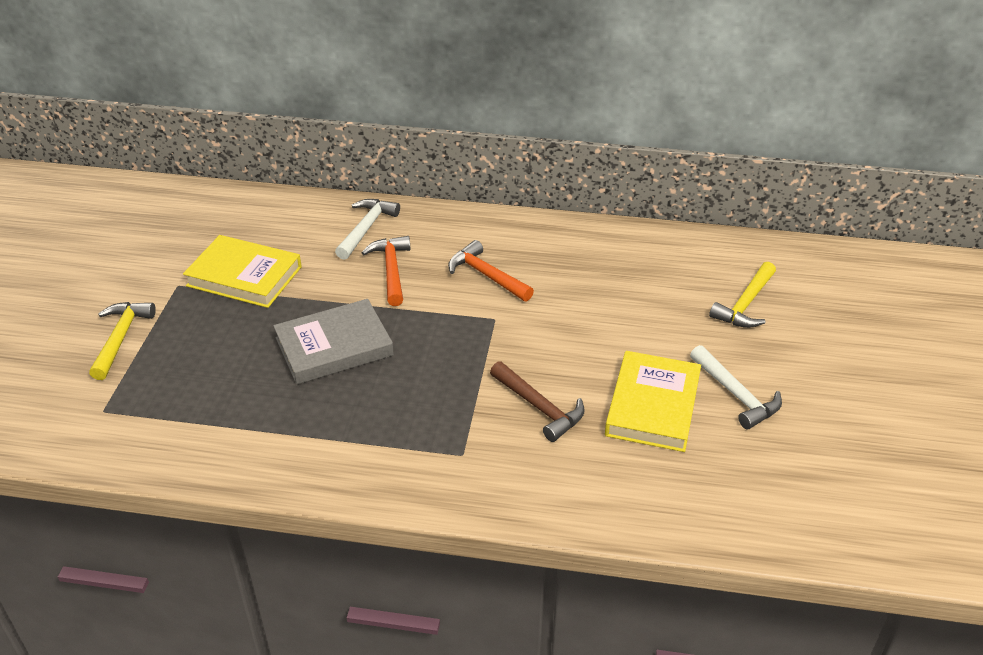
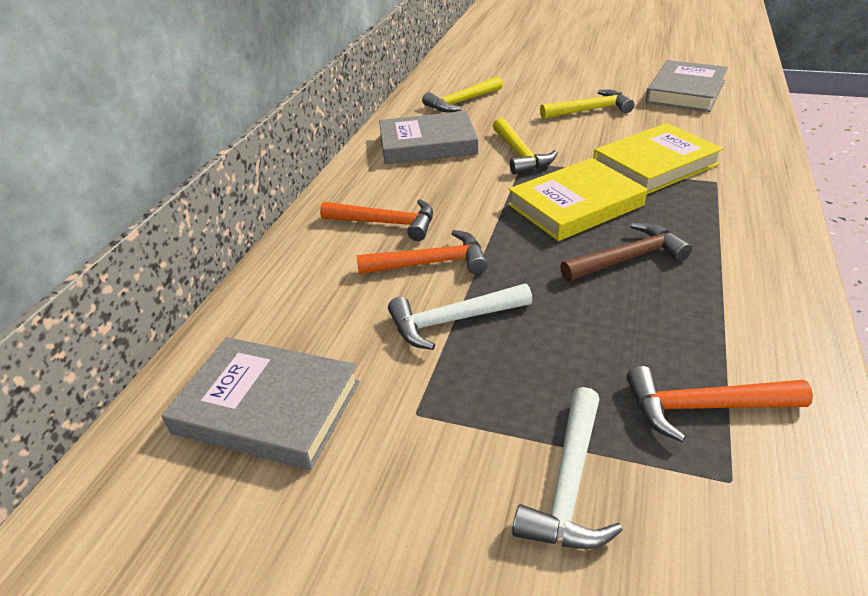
grey book: [273,299,394,385] = 1 -> [162,337,360,470] [379,111,478,164] [645,60,728,112] = 3
orange hammer: [362,236,410,306] [448,240,534,302] = 2 -> [320,199,433,241] [357,230,488,274] [627,366,813,442] = 3
yellow hammer: [89,302,156,380] [709,262,776,328] = 2 -> [422,76,503,112] [493,118,558,175] [540,90,634,119] = 3

